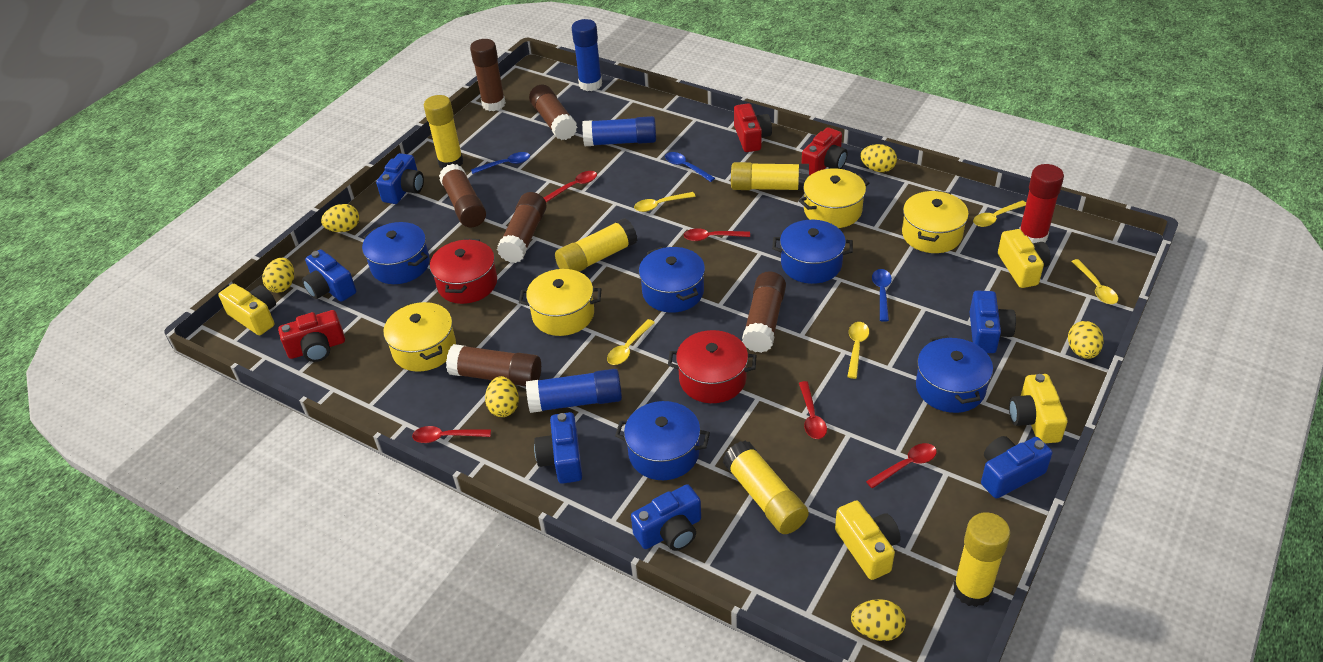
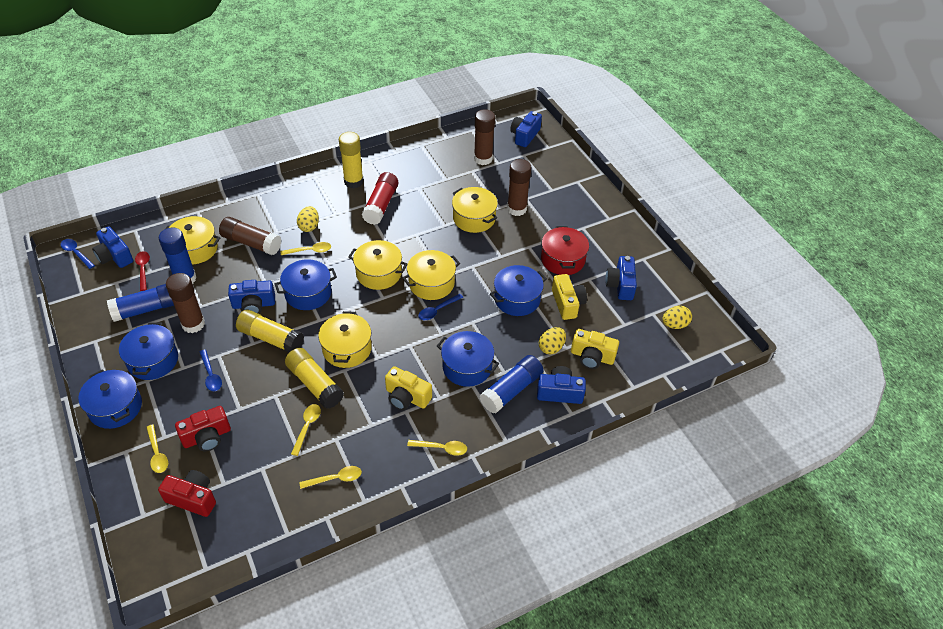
blue camera: [302,249,356,302] [376,153,424,204] [534,412,582,484] [631,484,701,551] [970,290,1016,353] [981,436,1053,499] = 6 -> [92,226,133,268] [228,280,275,314] [510,111,542,147] [537,366,586,404] [605,256,637,300] = 5
brown glue stick: [439,164,486,228] [446,344,541,386] [470,39,506,111] [497,192,547,263] [529,85,577,140] [742,271,786,353] = 6 -> [166,273,205,333] [219,217,281,255] [474,109,495,165] [507,159,531,216] = 4
red camera: [278,310,345,362] [734,103,772,152] [801,127,848,175] = 3 -> [158,470,216,517] [175,406,231,451] = 2
red pot: [430,239,497,304] [668,330,757,403] = 2 -> [541,226,589,275] = 1
red spoon: [412,426,491,443] [544,171,597,202] [684,228,750,241] [799,381,827,439] [866,443,937,489] = 5 -> [135,251,150,291] = 1
yellow camera: [218,284,276,335] [835,501,901,580] [998,229,1051,288] [1009,374,1068,443] = 4 -> [385,366,432,410] [552,274,587,320] [571,329,619,369] = 3
yellow egg: [262,258,294,293] [321,204,359,232] [485,376,519,417] [851,599,906,641] [860,144,897,172] [1068,321,1103,359] = 6 -> [297,206,319,232] [539,327,566,354] [663,306,692,329] = 3
yellow glue stick: [424,95,464,169] [555,218,637,272] [723,440,809,534] [731,162,809,191] [953,512,1010,607] = 5 -> [236,310,304,352] [285,348,344,409] [339,132,364,188] = 3
yellow pot: [383,302,456,372] [519,269,602,336] [799,168,870,228] [902,190,969,253] = 4 -> [165,216,221,264] [318,311,372,368] [348,240,408,290] [402,250,460,300] [452,187,498,233] = 5

